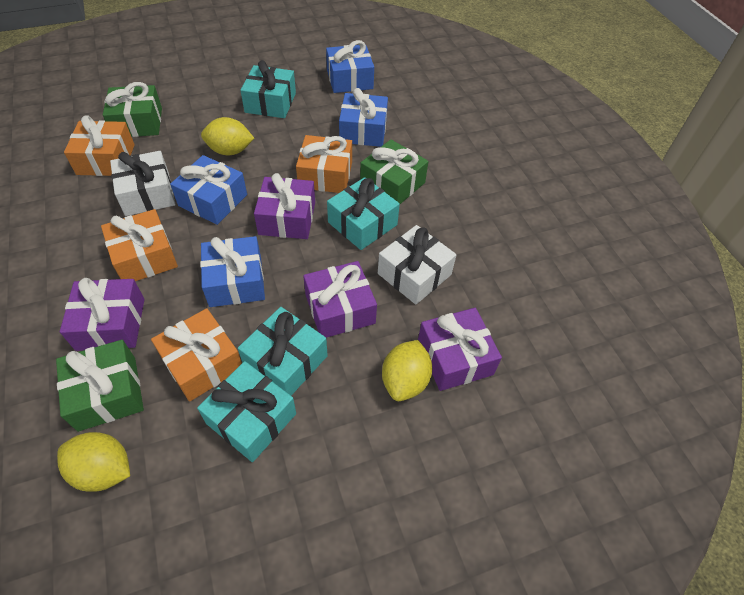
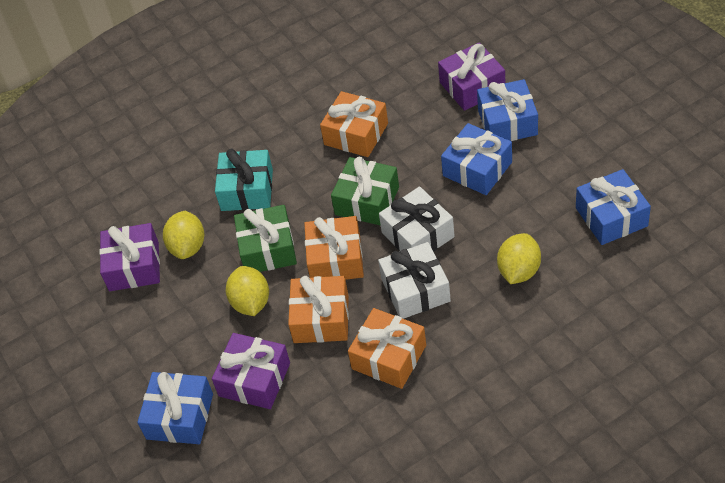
green gift: [56,340,144,432] [103,82,162,137] [360,140,428,204] = 3 -> [234,205,297,272] [331,156,399,226] = 2
purple gift: [60,278,145,351] [254,173,315,239] [303,261,377,338] [418,308,502,391] = 4 -> [99,223,160,291] [212,333,290,409] [438,42,505,111] = 3
turquoise gift: [197,361,296,462] [238,307,328,396] [240,60,296,118] [327,177,400,250] = 4 -> [215,149,273,211] = 1

